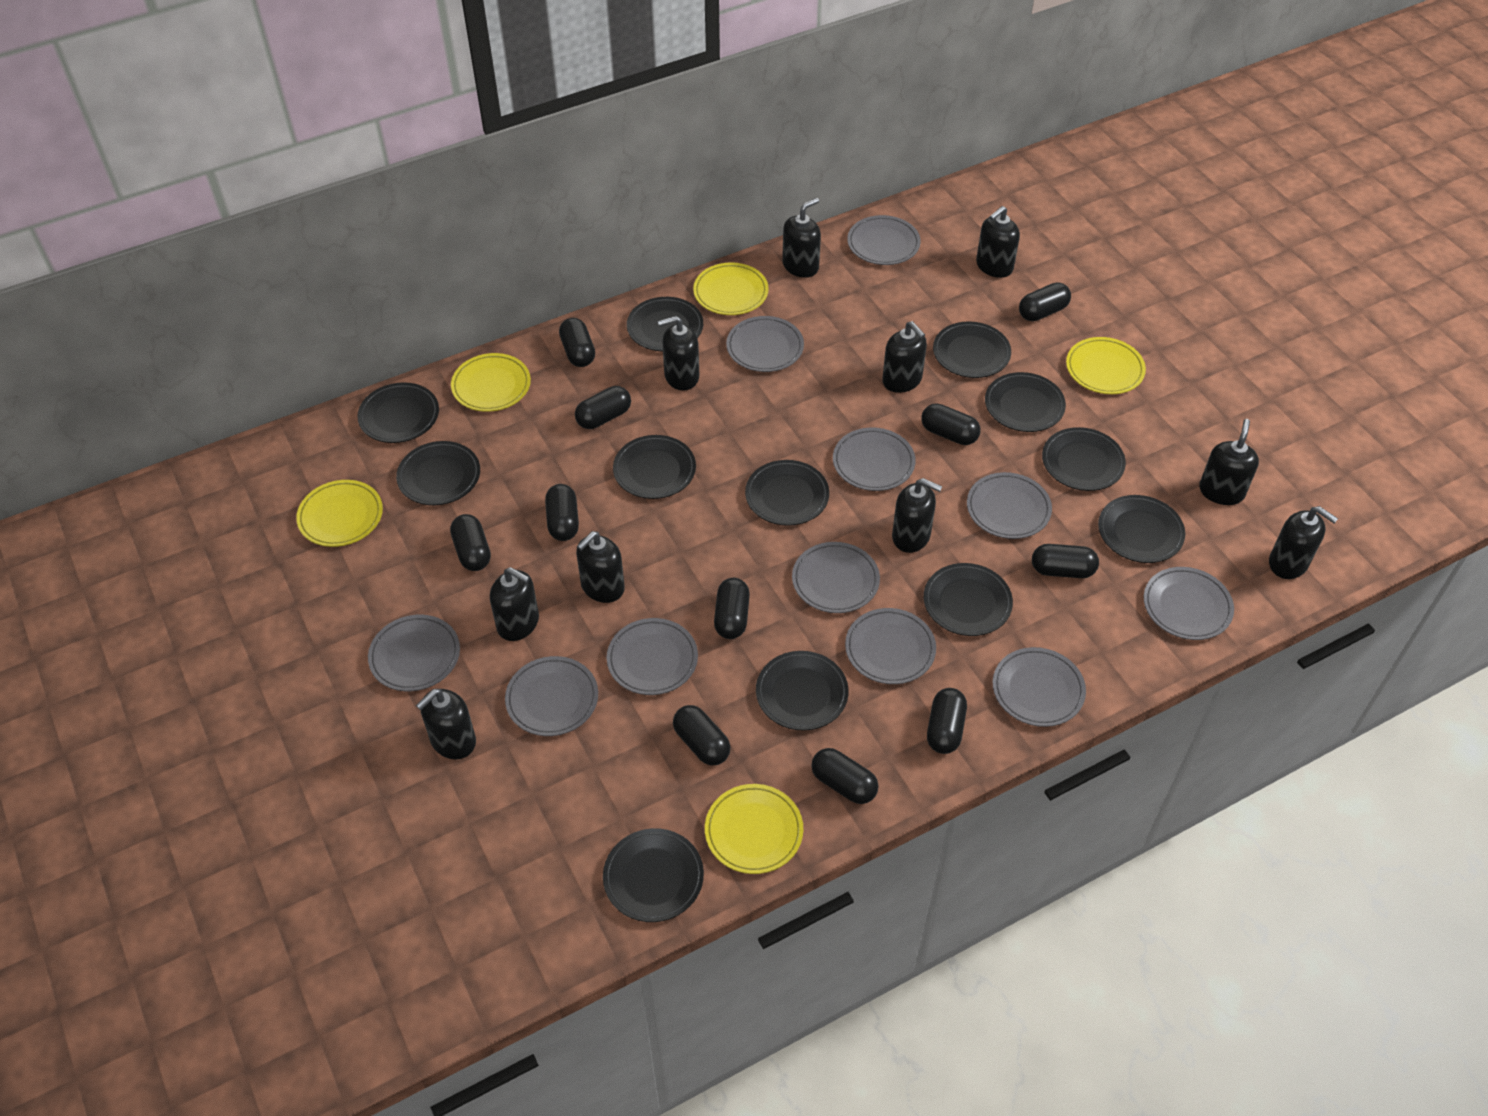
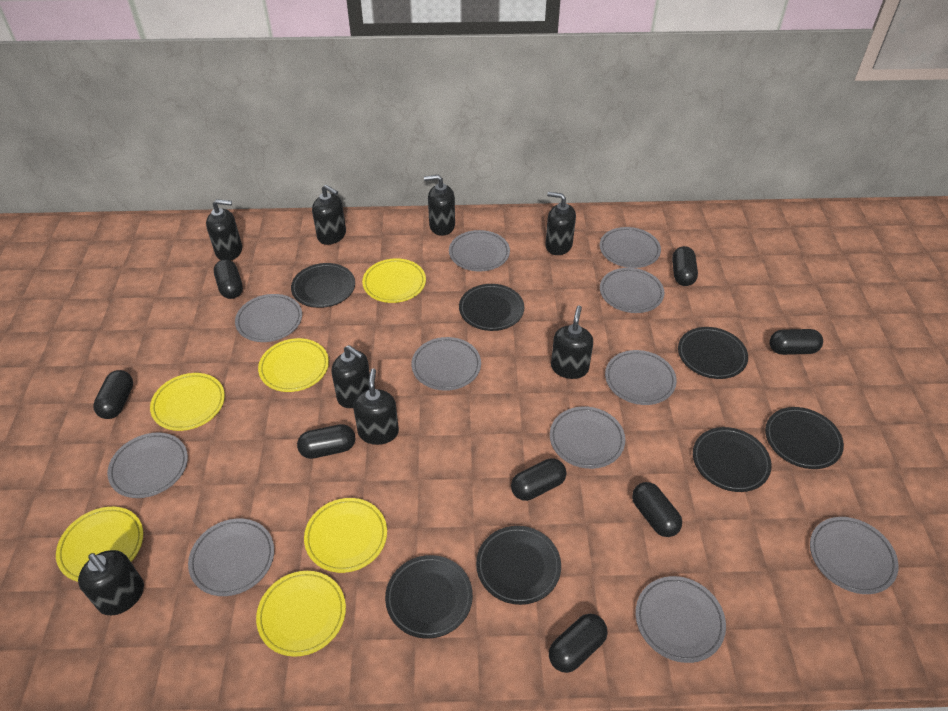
black capsule: [450,514,491,571] [545,484,579,541] [559,318,595,367] [575,386,631,429] [673,705,731,765] [714,578,750,639] [811,748,878,804] [921,403,981,445] [927,688,967,754] [1019,282,1071,321] [1032,544,1099,578] = 11 -> [93,370,133,419] [214,259,243,299] [297,424,355,459] [511,458,566,501] [549,614,607,673] [632,482,682,537] [672,246,698,286] [769,329,823,355] = 8
black plate: [357,382,439,443] [396,441,480,505] [603,828,704,922] [613,435,696,499] [627,297,703,352] [745,460,829,526] [756,651,849,731] [924,563,1013,636] [933,321,1011,378] [985,372,1066,432] [1042,427,1126,491] [1098,495,1185,563] = 12 -> [291,263,355,308] [385,555,473,639] [459,284,524,331] [476,526,561,605] [678,327,748,379] [693,427,772,492] [765,407,844,469] = 7
black soap dispenser: [416,689,476,759] [490,567,539,641] [576,531,625,603] [658,316,699,391] [782,198,821,278] [882,321,927,393] [892,478,942,553] [976,206,1020,278] [1199,419,1259,505] [1269,506,1338,579] = 10 -> [78,550,144,615] [206,199,242,261] [312,185,346,245] [331,345,370,408] [353,369,399,445] [424,175,455,236] [545,192,576,255] [551,305,593,379] = 8
yellow plate: [296,480,383,547] [451,353,531,412] [693,262,769,315] [705,784,803,874] [1066,337,1146,394] = 5 -> [56,507,143,582] [150,373,225,431] [256,571,346,657] [258,338,329,392] [304,498,387,573] [362,258,426,303] = 6

